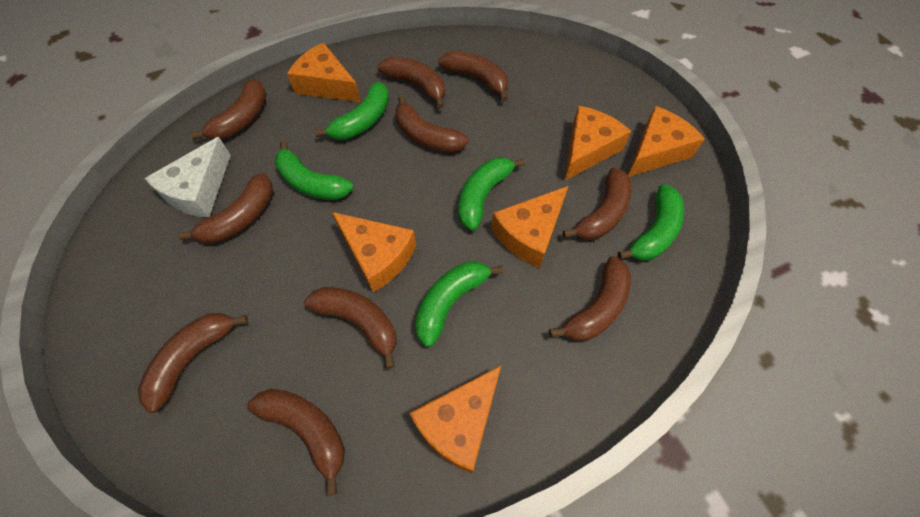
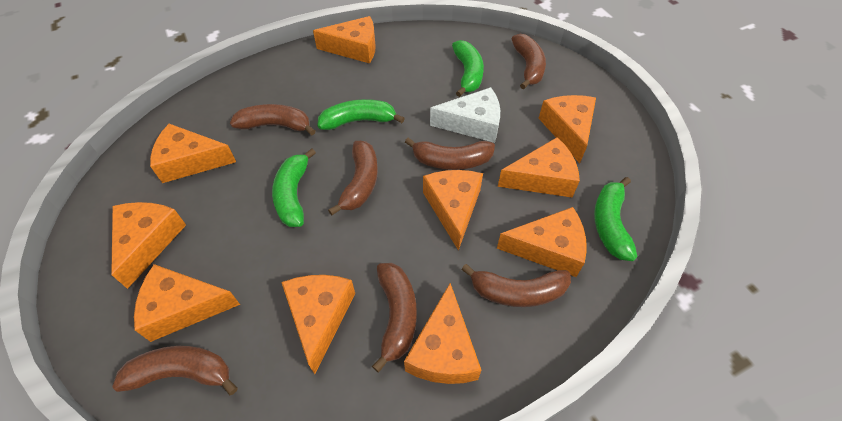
brown banana: [138,313,248,413] [178,173,273,244] [190,79,266,140] [247,389,345,496] [304,287,397,369] [377,57,445,109] [395,95,469,153] [438,51,508,102] [549,256,631,341] [563,168,632,240] = 10 -> [112,346,238,396] [230,104,315,135] [328,141,378,215] [372,263,417,372] [405,137,495,170] [461,264,571,307] [511,34,546,89] = 7
green banana: [275,140,353,200] [315,82,389,140] [415,261,503,347] [459,157,525,231] [618,184,684,261] = 5 -> [272,148,316,227] [317,99,405,130] [452,40,484,97] [594,177,637,261] = 4
orange cheese: [287,42,361,102] [332,212,416,292] [409,366,501,473] [491,186,568,268] [565,106,631,180] [628,106,705,176] = 6 -> [111,202,186,289] [134,264,240,342] [150,124,236,183] [281,275,355,374] [313,16,376,64] [404,283,482,384] [423,170,483,251] [497,207,587,277] [498,137,580,197] [539,95,596,163] = 10

